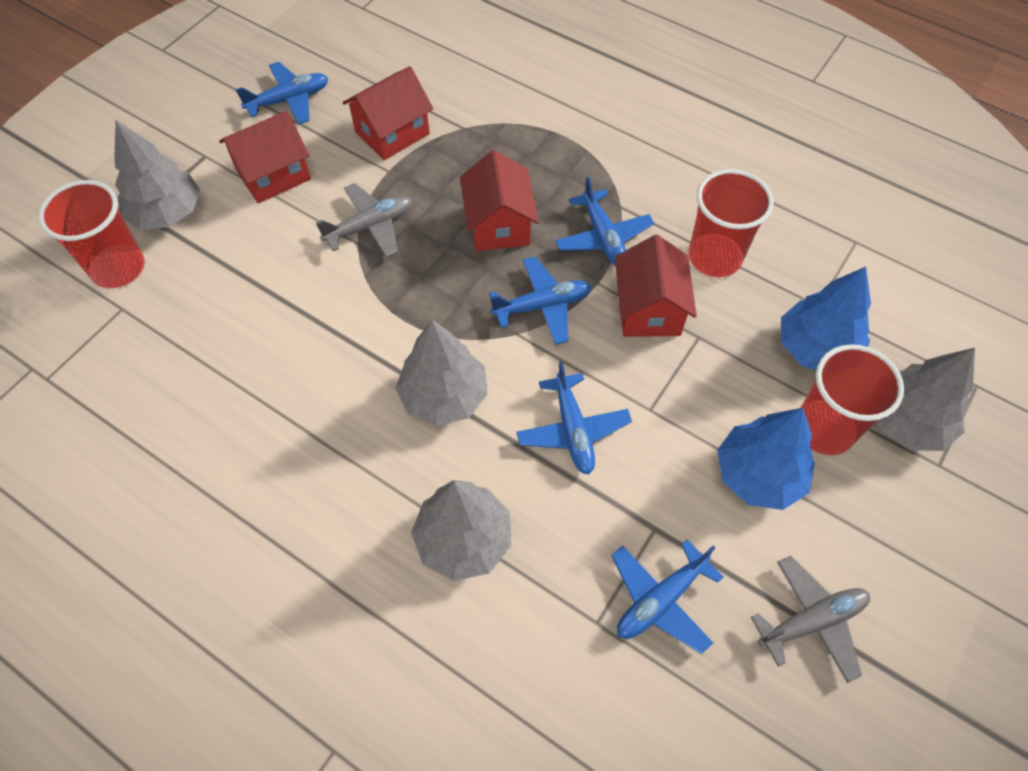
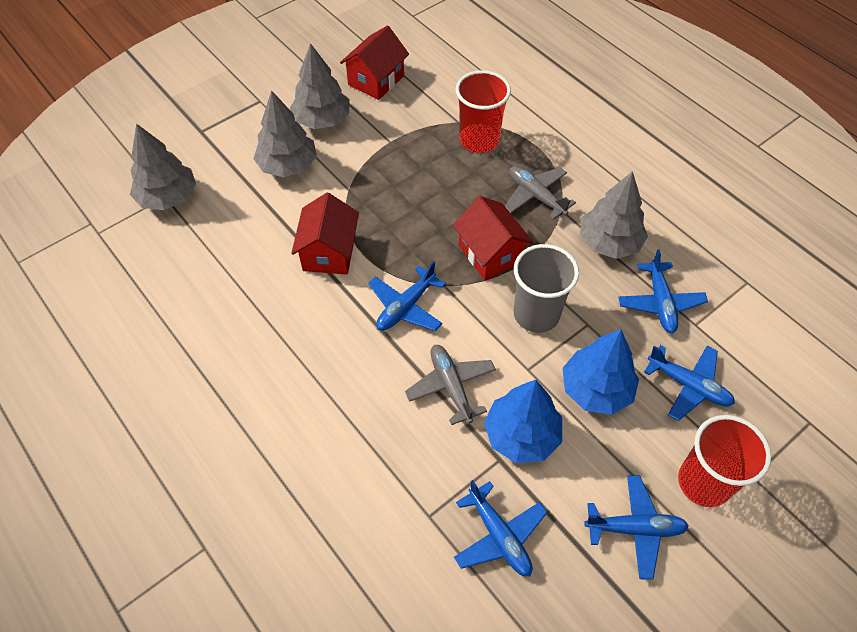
grey cup: none = 0 -> [514,244,579,333] = 1
red cup: [38,180,145,288] [689,169,773,277] [801,344,904,455] = 3 -> [456,70,511,153] [678,415,771,507] = 2
red house: [219,111,311,203] [342,66,433,160] [460,150,539,251] [615,235,697,337] = 4 -> [291,193,359,275] [340,25,409,100] [453,196,533,280] = 3

